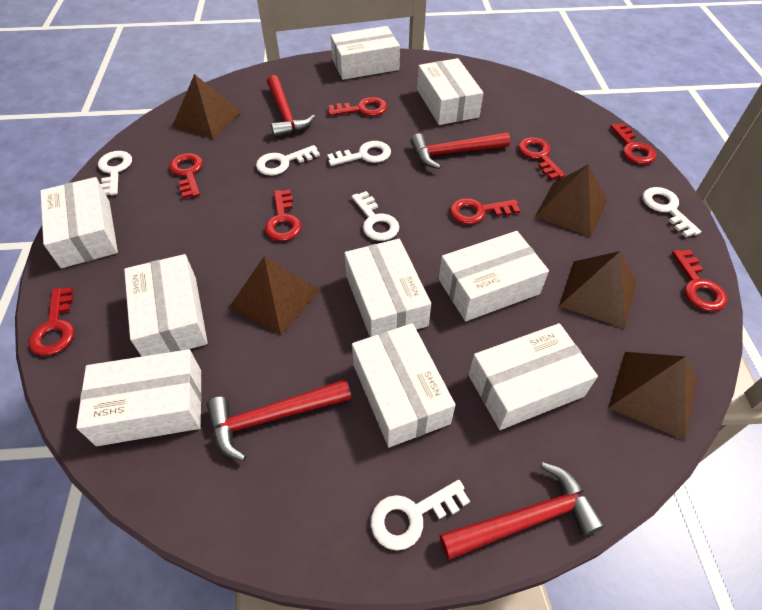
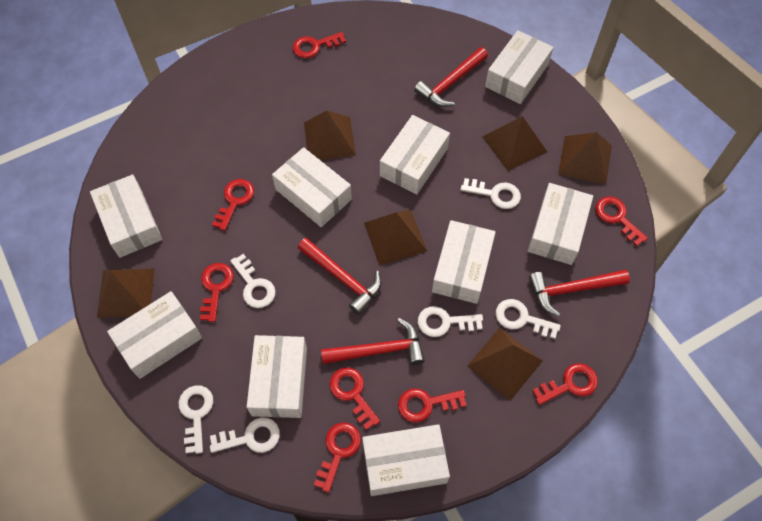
brown pyramid: [172,74,241,139] [229,256,320,335] [535,164,607,237] [559,251,636,329] [608,352,697,440] = 5 -> [97,268,155,318] [304,110,356,160] [364,210,427,265] [467,328,543,401] [483,116,547,171] [558,132,612,184] = 6

